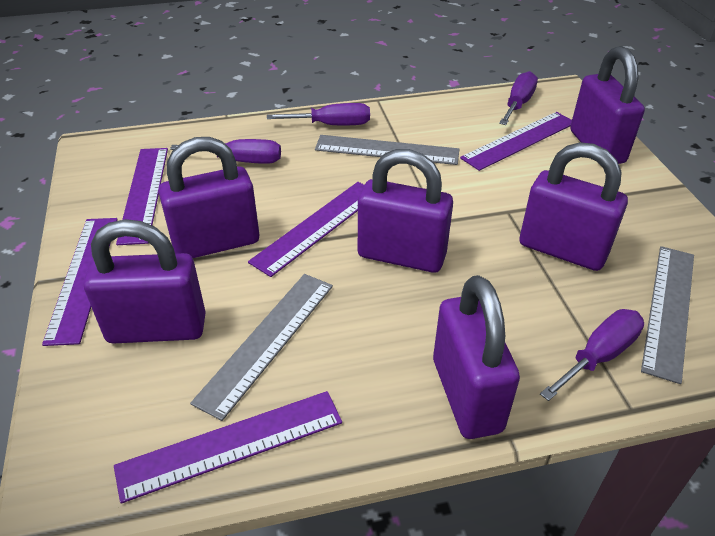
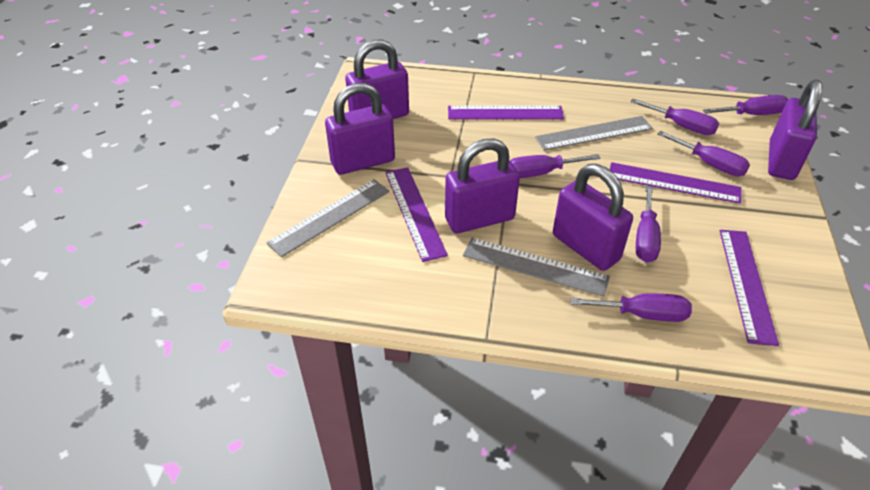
purple padlock: [84,219,206,344] [158,137,259,258] [358,149,453,273] [433,275,520,439] [519,142,628,271] [570,46,645,164] = 6 -> [325,83,395,175] [345,39,409,119] [445,139,520,233] [553,164,633,271] [768,80,822,180] = 5
purple ruler: [42,218,118,346] [114,391,342,504] [116,148,168,245] [248,182,364,277] [460,112,572,171] = 5 -> [385,167,448,262] [448,106,564,120] [610,162,742,204] [720,230,779,346] = 4
purple screwdriver: [170,139,281,164] [267,103,370,125] [499,71,538,125] [540,309,644,401] = 4 -> [510,154,601,178] [571,294,692,322] [630,99,719,135] [636,186,661,263] [657,131,750,176] [703,95,788,115] = 6

